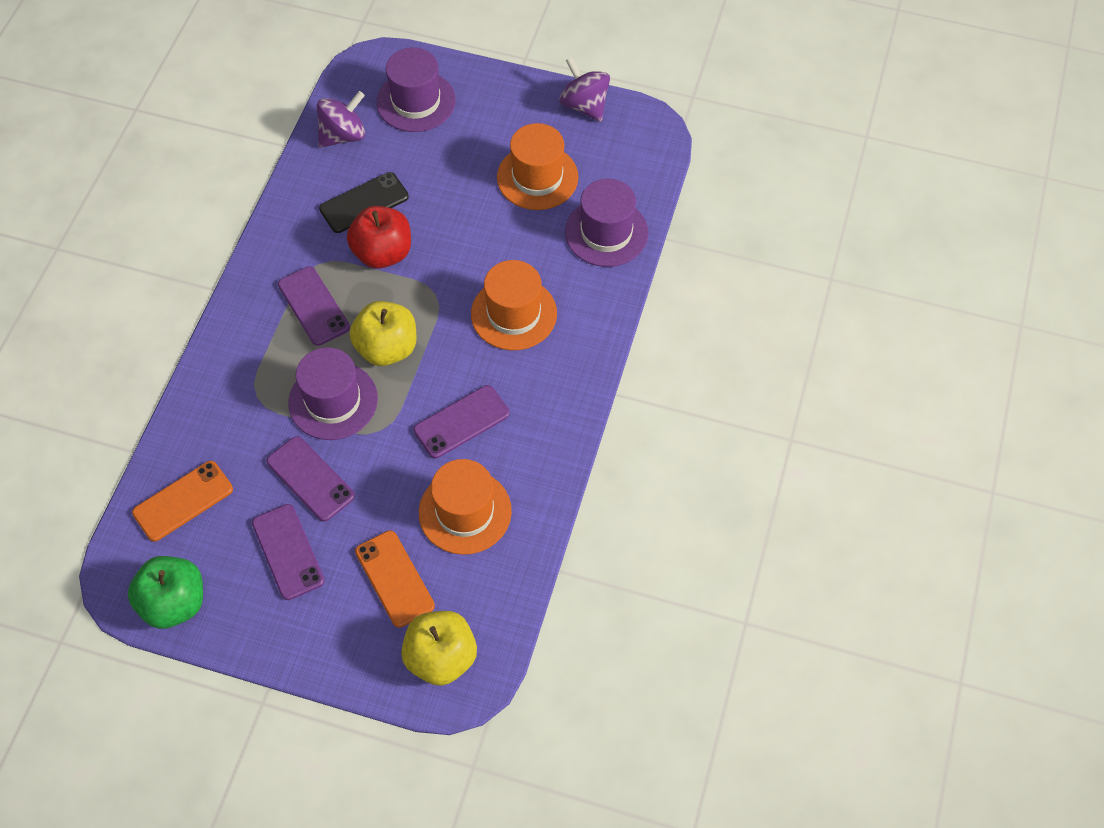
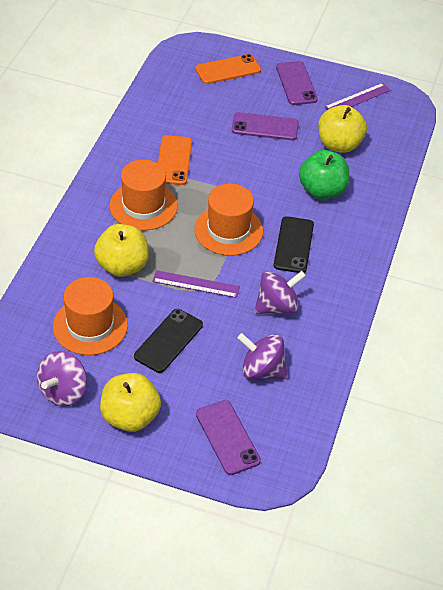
black phone: [319,172,409,233] = 1 -> [134,309,203,373] [274,216,314,273] = 2
purple hat: [288,347,378,440] [376,47,455,132] [565,179,648,267] = 3 -> none = 0
purple phone: [252,504,325,600] [266,436,355,521] [278,266,350,346] [413,385,510,458] = 4 -> [196,400,261,475] [232,112,299,140] [276,61,318,105] = 3
purple ruler: none = 0 -> [152,270,240,298] [325,83,391,110] = 2
purple spinning top: [317,91,365,148] [559,57,610,122] = 2 -> [37,351,87,406] [237,333,288,379] [254,271,306,314] = 3
red apple: [347,206,411,269] = 1 -> none = 0
yellow apple: [350,301,417,366] [401,611,477,686] = 2 -> [94,224,149,277] [100,373,161,432] [318,105,367,153] = 3

